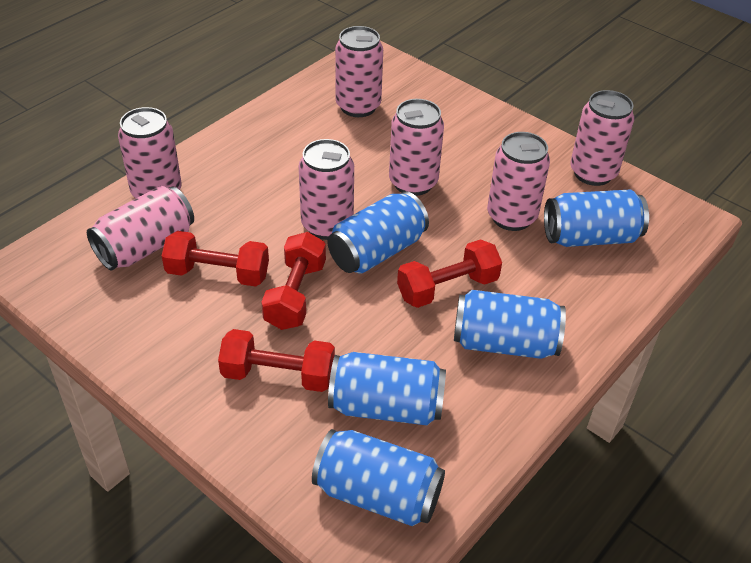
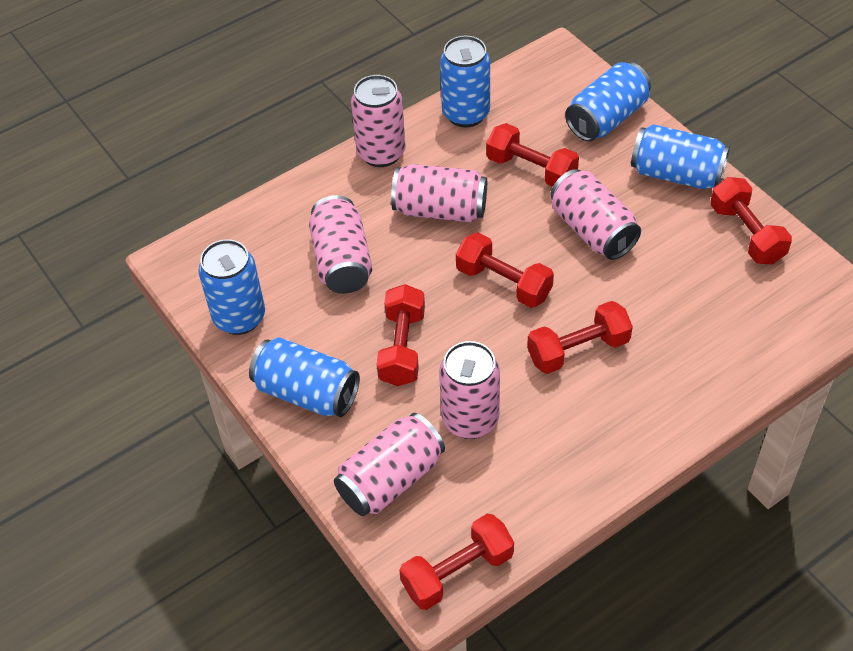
pink can: [87,186,194,270] [118,107,182,198] [299,139,354,240] [335,26,383,117] [389,99,444,196] [487,132,550,231] [570,90,634,186] = 7 -> [309,195,372,294] [334,413,445,516] [351,75,405,167] [391,164,487,222] [439,341,500,439] [550,169,641,260] = 6
red dumbbell: [162,231,269,287] [218,329,335,392] [261,232,326,330] [397,239,502,308] = 4 -> [377,284,425,386] [399,514,514,610] [456,232,554,308] [486,123,579,187] [527,301,633,374] [710,177,792,264] = 6

